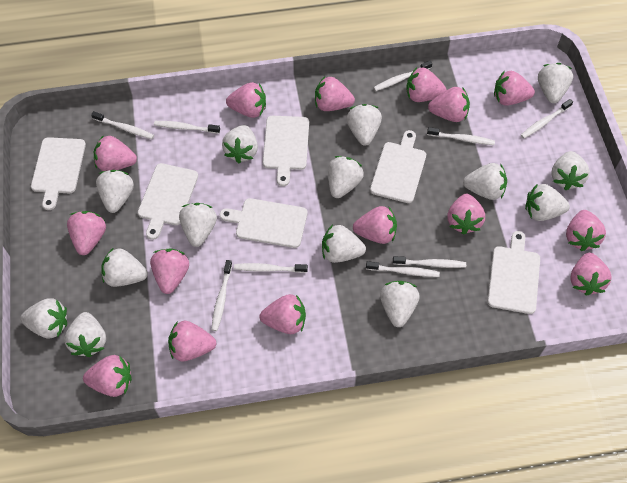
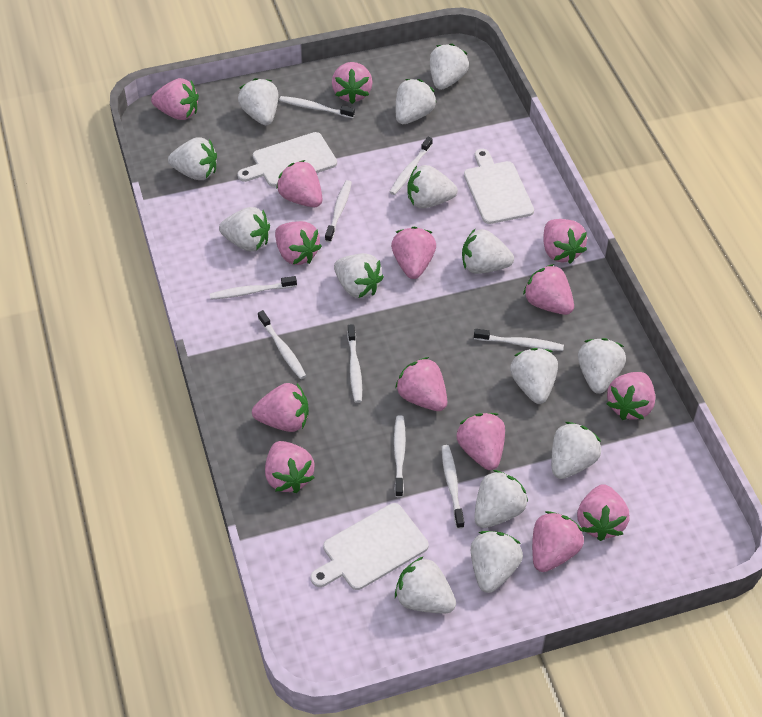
pink strawberry: [67,211,106,255] [83,355,132,397] [94,135,137,171] [150,249,189,294] [168,321,216,362] [226,82,266,118] [260,294,306,334] [315,77,355,111] [353,206,397,244] [406,67,446,102] [428,87,470,122] [447,194,485,235] [494,70,535,106] [566,210,606,251] [570,253,612,296] = 15 -> [151,78,199,120] [252,383,309,432] [265,441,314,493] [275,221,322,265] [276,160,323,207] [332,62,372,104] [391,226,436,279] [395,357,447,411] [457,413,505,470] [523,264,574,315] [532,511,584,572] [543,219,587,264] [577,484,629,541] [606,372,655,420] = 14
white cutting board: [31,137,86,210] [138,163,198,240] [220,198,307,248] [263,116,309,186] [370,130,426,203] [488,231,540,314] = 6 -> [237,132,337,187] [311,503,429,590] [464,149,534,224] = 3

